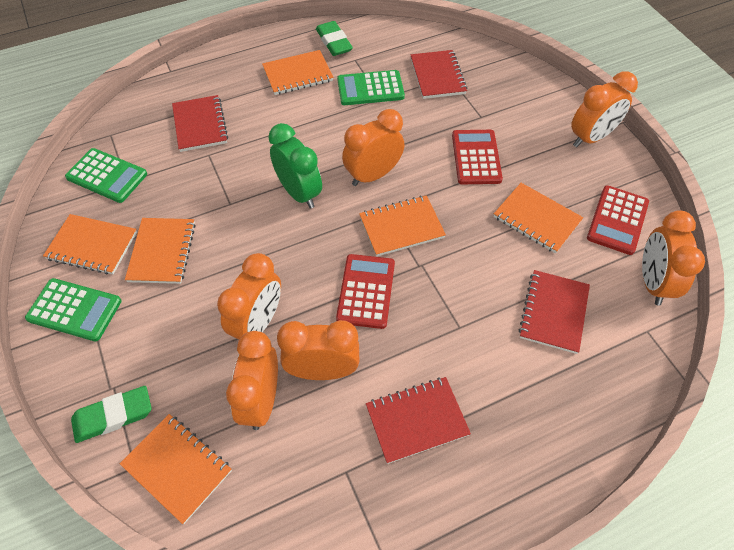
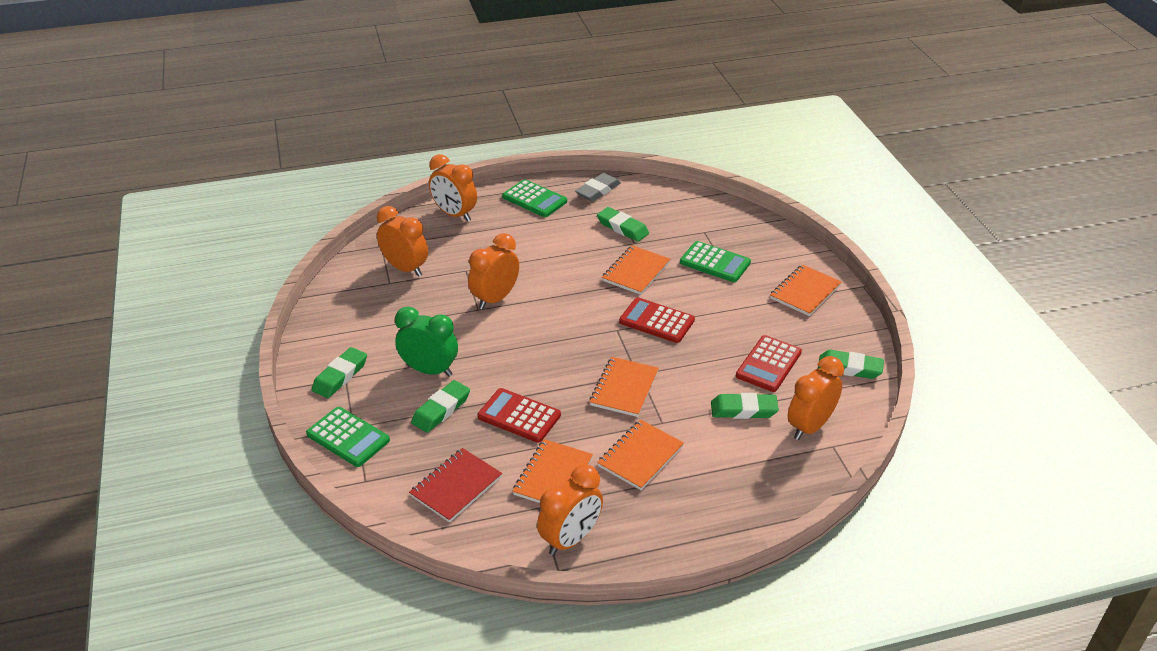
green eraser: [71,386,152,443] [316,21,353,56] = 2 -> [312,347,367,398] [411,380,470,433] [597,207,649,242] [711,393,779,419] [818,350,884,379] = 5
grey eraser: none = 0 -> [575,173,621,201] = 1
orange clock: [217,253,281,339] [226,331,278,430] [277,320,359,380] [342,109,404,186] [571,71,638,147] [642,210,705,306] = 6 -> [377,206,428,277] [429,154,477,222] [468,233,519,310] [537,465,603,556] [788,356,844,440] = 5
orange notebook: [43,214,137,274] [120,414,232,524] [125,218,196,284] [262,50,334,95] [359,195,446,257] [494,183,583,253] = 6 -> [513,439,593,503] [590,357,659,417] [597,420,684,490] [602,245,670,295] [770,264,842,316] = 5
red notebook: [172,95,228,152] [366,377,471,464] [411,50,467,99] [519,270,590,354] = 4 -> [409,448,502,523] = 1

